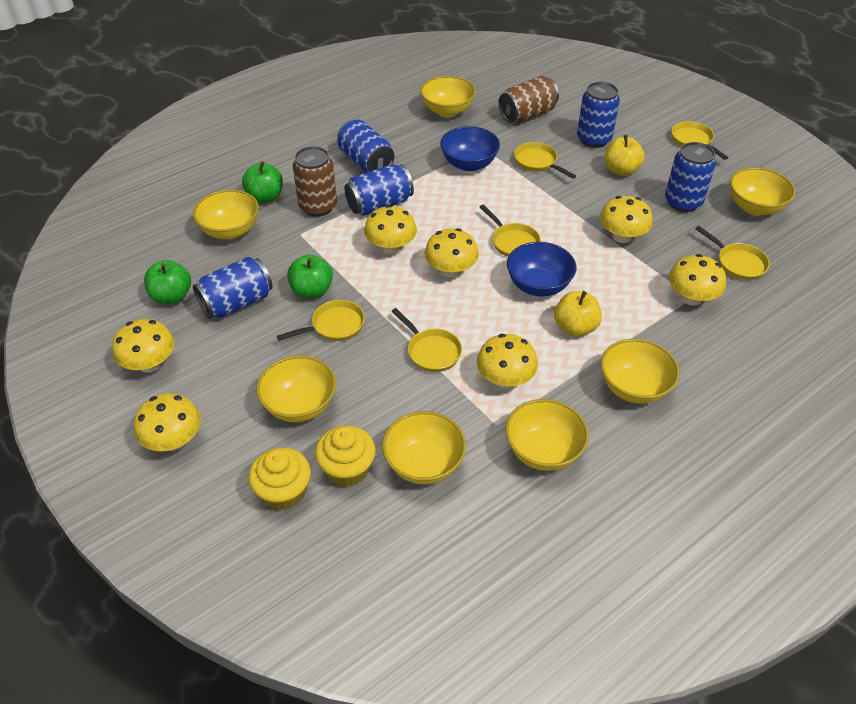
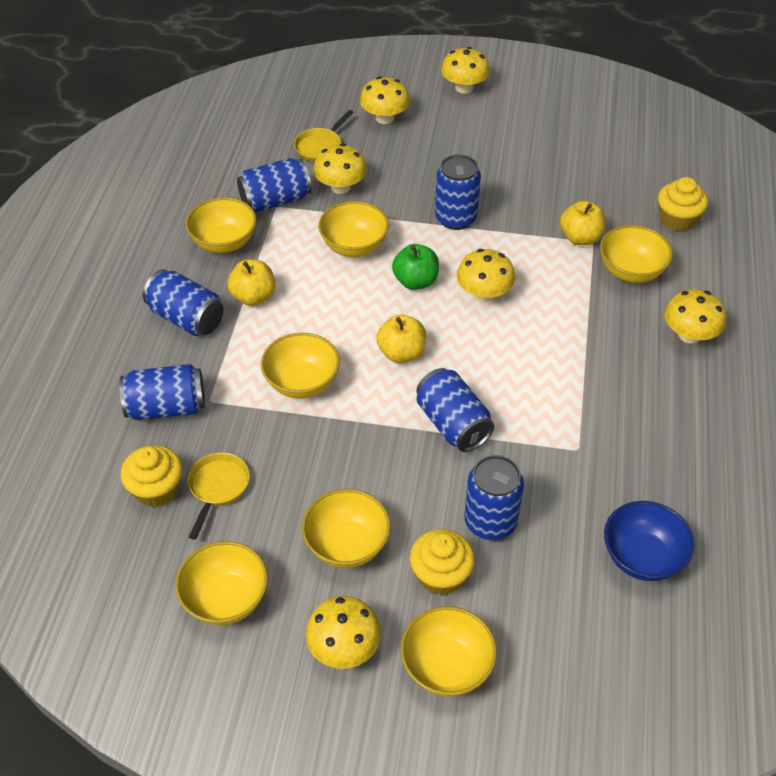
blue bowl: [440,126,500,171] [507,242,576,296] = 2 -> [604,501,695,581] = 1
blue can: [193,257,273,319] [338,120,394,173] [344,164,414,216] [577,82,620,148] [665,142,716,212] = 5 -> [119,364,205,420] [143,270,224,336] [237,158,312,212] [417,368,494,452] [435,154,481,230] [464,455,524,540] = 6
brown can: [293,146,337,217] [499,76,559,123] = 2 -> none = 0
green apple: [144,260,191,304] [242,161,283,203] [287,255,333,299] = 3 -> [392,244,439,290] = 1
yellow apple: [554,291,602,337] [605,135,645,176] = 2 -> [227,260,276,306] [377,315,426,363] [560,201,606,245] = 3
yellow cupcake: [249,447,311,510] [315,426,376,487] = 2 -> [121,445,182,507] [410,529,475,595] [658,177,708,232] = 3
yellow mushroom: [112,319,174,373] [134,393,201,451] [364,205,417,254] [424,228,479,278] [477,334,538,388] [600,196,653,243] [669,254,726,305] = 7 -> [306,596,381,669] [313,144,367,194] [360,77,410,124] [441,47,490,94] [457,249,515,302] [665,289,726,344] = 6
yellow pan: [277,300,365,341] [391,308,462,372] [480,204,541,257] [514,142,576,179] [671,121,729,160] [695,226,770,280] = 6 -> [188,452,250,539] [294,110,354,162] = 2

